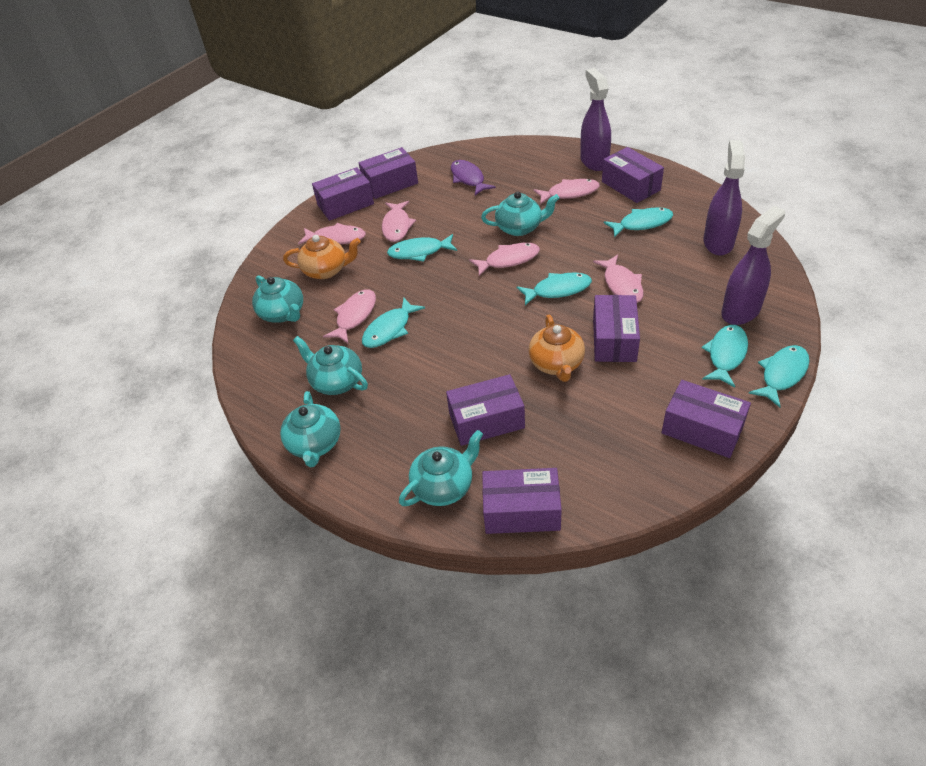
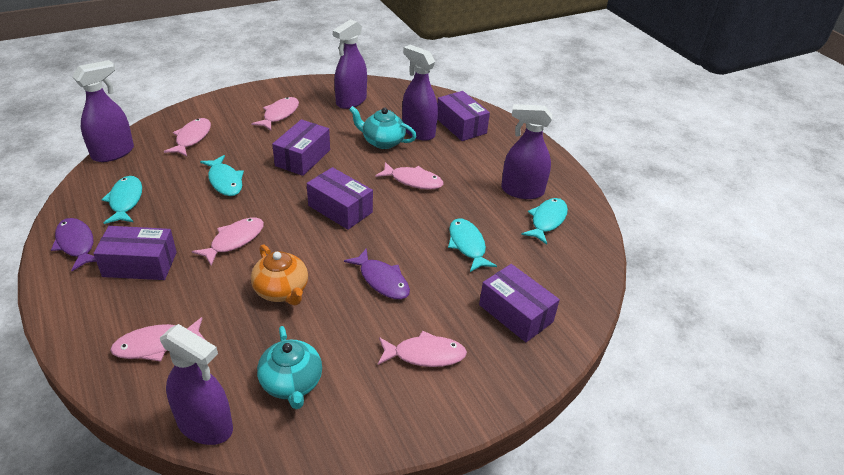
orange teapot: [283,235,361,279] [528,315,585,382] = 2 -> [251,244,308,305] = 1
purple box: [312,167,374,221] [358,147,418,199] [446,374,525,446] [482,468,562,534] [593,295,640,362] [602,147,664,203] [662,380,751,458] = 7 -> [93,226,177,280] [272,119,330,176] [307,167,373,230] [437,91,490,141] [479,264,560,342] = 5
purple fish: [451,160,496,195] = 1 -> [51,218,96,271] [344,248,410,300] = 2
purple spray bottle: [580,68,611,171] [703,140,745,256] [721,206,785,325] = 3 -> [72,60,134,162] [160,324,233,445] [333,19,367,109] [402,45,438,141] [501,104,552,199] = 5
turquoise fish: [362,298,425,348] [387,234,457,262] [516,272,592,305] [604,207,673,238] [702,325,748,387] [749,345,810,407] = 6 -> [101,176,142,224] [200,155,244,196] [448,219,497,272] [521,198,568,245] = 4
turquoise teapot: [252,275,303,323] [280,391,341,468] [293,336,368,395] [399,430,483,506] [481,191,559,236] = 5 -> [257,326,322,409] [349,106,416,149] = 2

